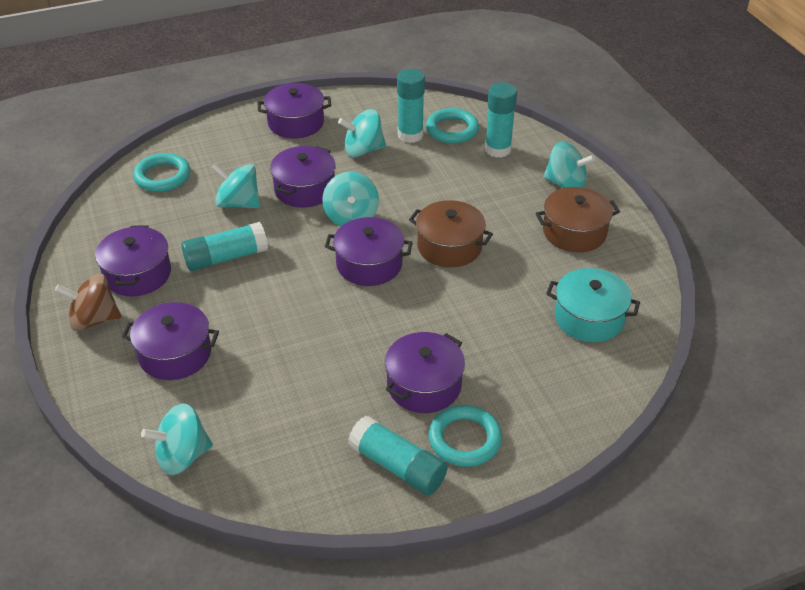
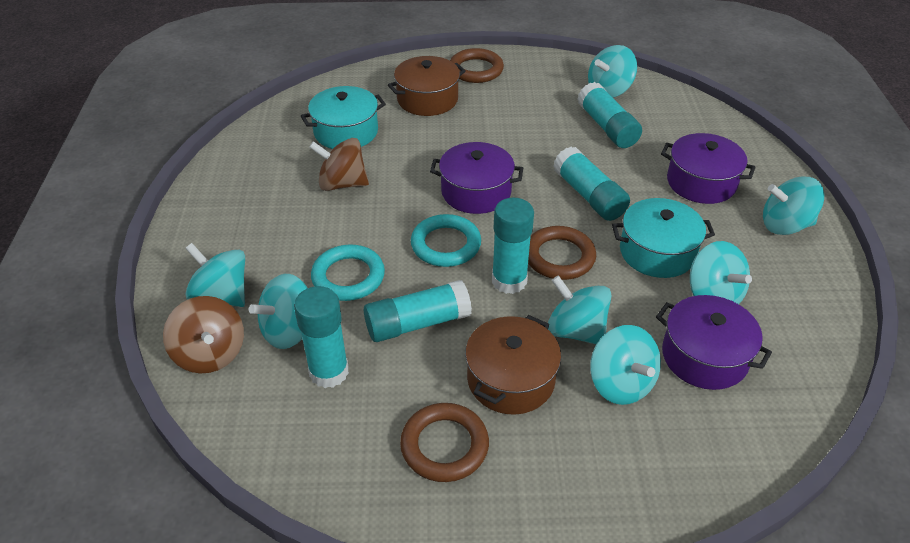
brown ring: none = 0 -> [400,403,489,482] [450,48,504,83] [528,226,596,280] = 3
brown spinning top: [55,274,122,331] = 1 -> [163,296,244,373] [309,138,369,191] = 2
purple pot: [95,225,171,296] [122,302,219,380] [257,83,331,139] [270,146,336,208] [325,217,413,286] [385,332,465,413] = 6 -> [430,142,523,214] [656,295,772,390] [661,133,756,204] = 3
turquoise glue stick: [181,222,268,271] [348,416,448,496] [397,69,425,143] [485,82,517,158] = 4 -> [294,286,349,388] [364,280,472,342] [492,198,534,294] [553,147,630,221] [577,82,642,148] = 5
turquoise pot: [546,268,640,342] = 1 -> [301,86,386,149] [612,198,715,278] = 2
turquoise ring: [133,153,190,192] [426,108,479,144] [428,405,502,467] = 3 -> [311,245,385,301] [411,214,481,267] = 2
turquoise spinning top: [141,404,213,475] [211,163,260,208] [322,172,379,226] [338,109,386,157] [543,142,596,188] = 5 -> [185,243,245,307] [249,274,307,349] [548,275,612,344] [588,45,637,98] [590,325,661,405] [690,241,752,304] [763,177,824,235] = 7

